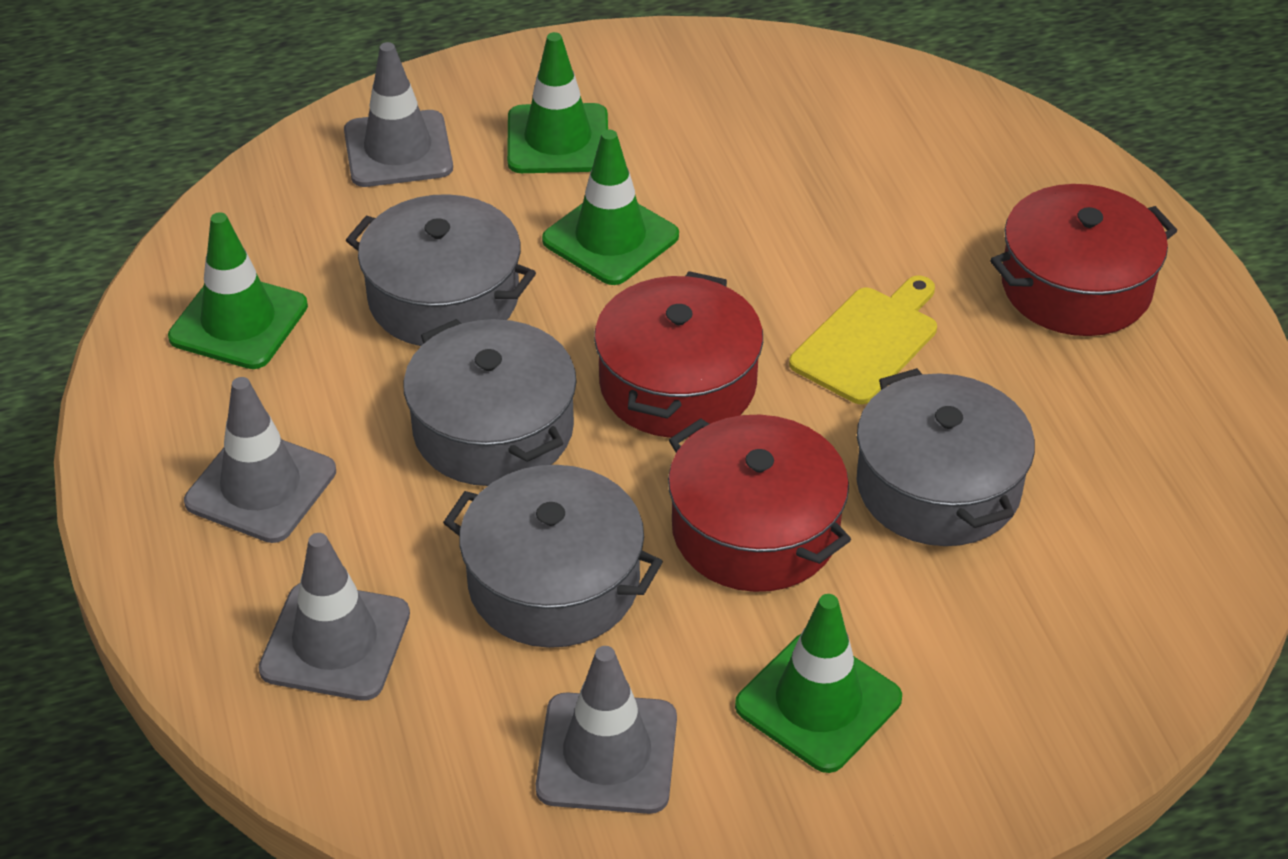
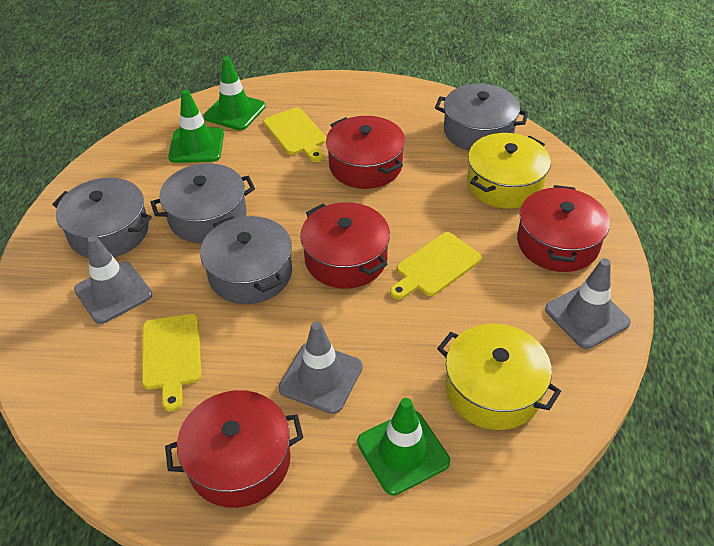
green traffic cone: [168,212,308,369] [507,32,608,173] [542,130,679,285] [735,594,902,773] = 4 -> [168,90,224,163] [204,57,266,130] [357,398,450,495] = 3
grey traffic cone: [184,377,336,543] [259,533,410,701] [344,42,453,187] [536,646,677,814] = 4 -> [74,236,152,324] [278,321,363,414] [545,258,631,349] = 3
red pot: [594,271,763,438] [668,415,851,592] [990,184,1178,336] = 3 -> [165,390,303,508] [300,202,390,289] [326,116,405,189] [517,185,610,272] = 4
yellow cutting board: [789,275,937,404] = 1 -> [142,314,201,411] [263,108,326,162] [390,232,481,300] = 3
yellow pot: none = 0 -> [437,324,561,430] [467,133,551,209] = 2

